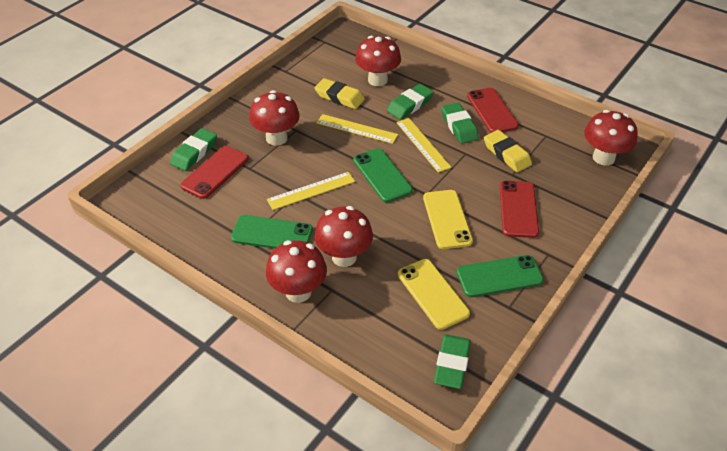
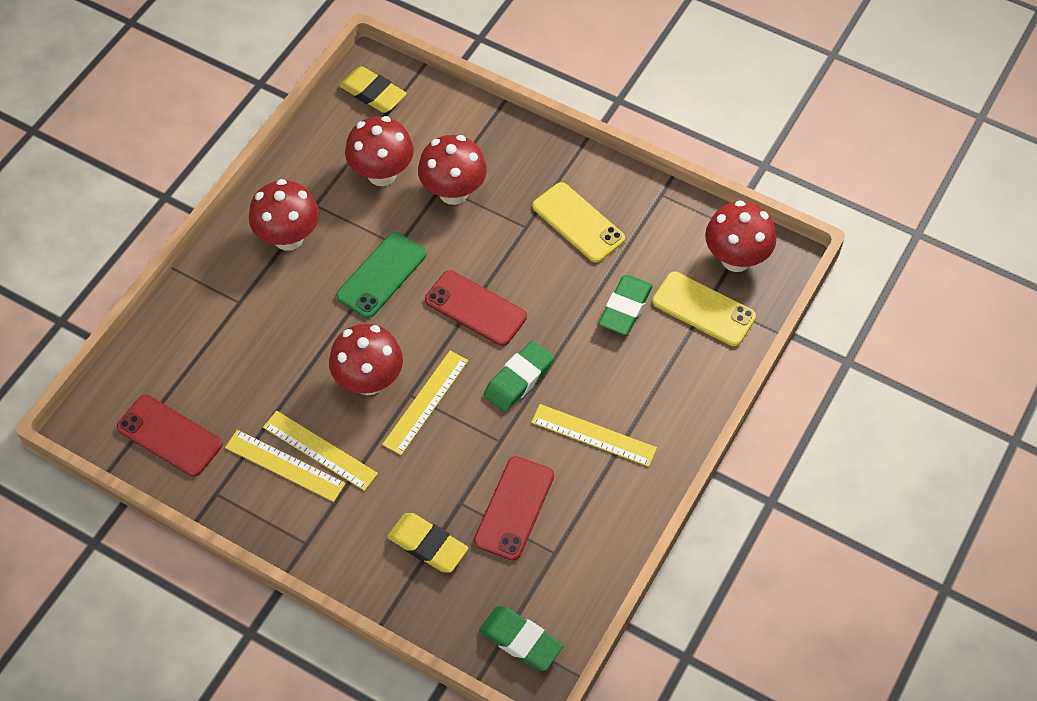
green eraser: [170,128,217,171] [387,84,434,120] [434,334,471,389] [441,103,479,144] = 4 -> [479,606,563,671] [484,340,554,412] [599,275,653,335] = 3
green phone: [231,215,313,249] [353,148,413,203] [457,255,544,297] = 3 -> [336,232,426,318] = 1
yellow ruler: [267,172,355,210] [317,114,398,144] [396,118,452,173] = 3 -> [225,430,346,502] [263,411,378,491] [382,351,468,455] [531,404,657,467] = 4

